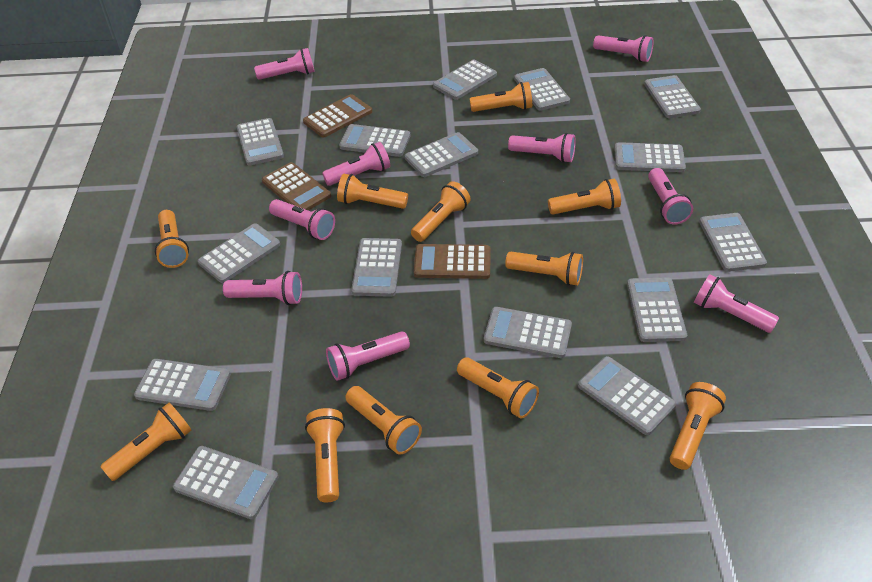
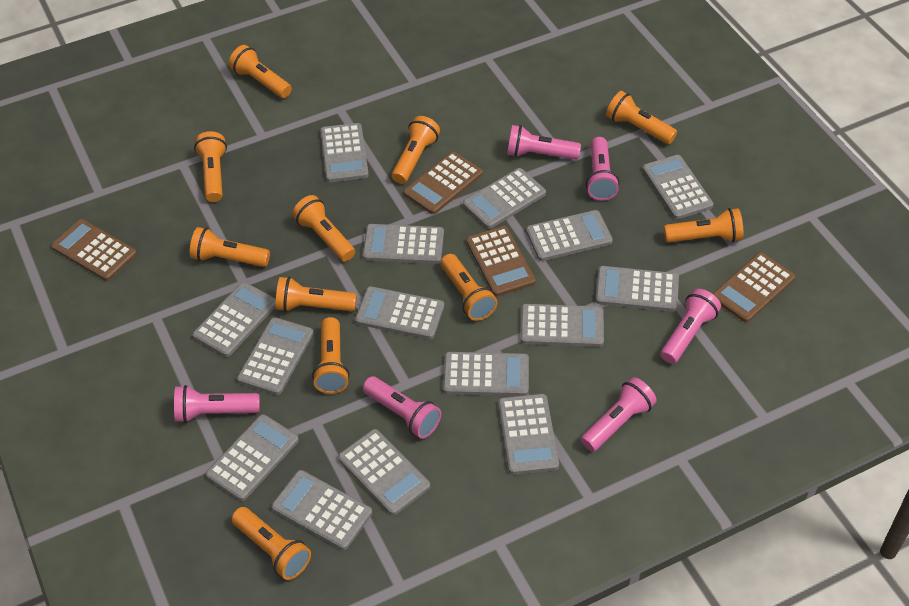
brown calculator: [262,162,331,210] [303,94,372,137] [414,244,491,279] = 3 -> [51,219,137,281] [403,152,483,214] [466,226,536,296] [713,252,795,323] = 4
pink flashlight: [223,271,302,305] [254,48,315,80] [269,199,335,240] [322,142,390,186] [326,331,410,381] [508,133,576,163] [593,35,654,62] [648,168,693,224] [694,274,779,333] = 9 -> [174,385,260,423] [363,376,441,439] [507,125,581,160] [581,377,657,452] [586,137,619,201] [661,289,721,364] = 6

